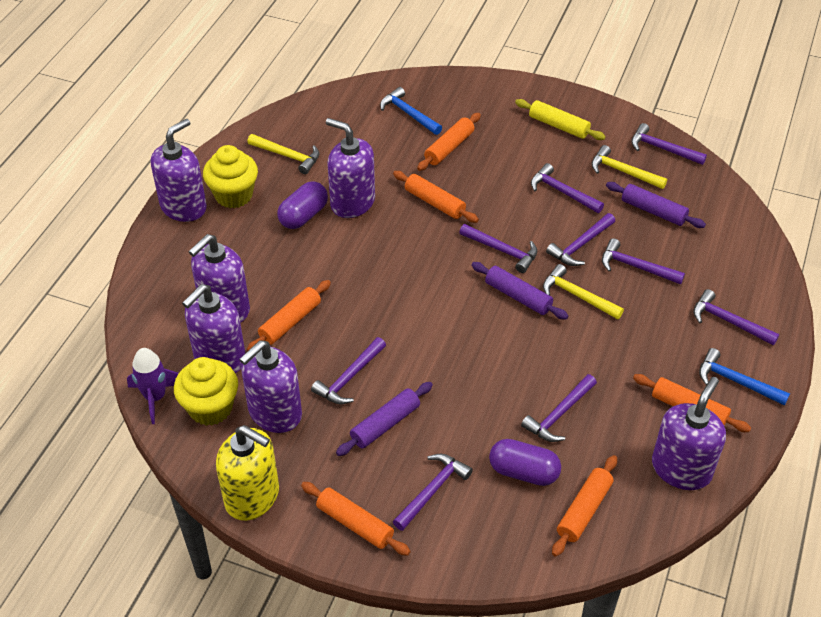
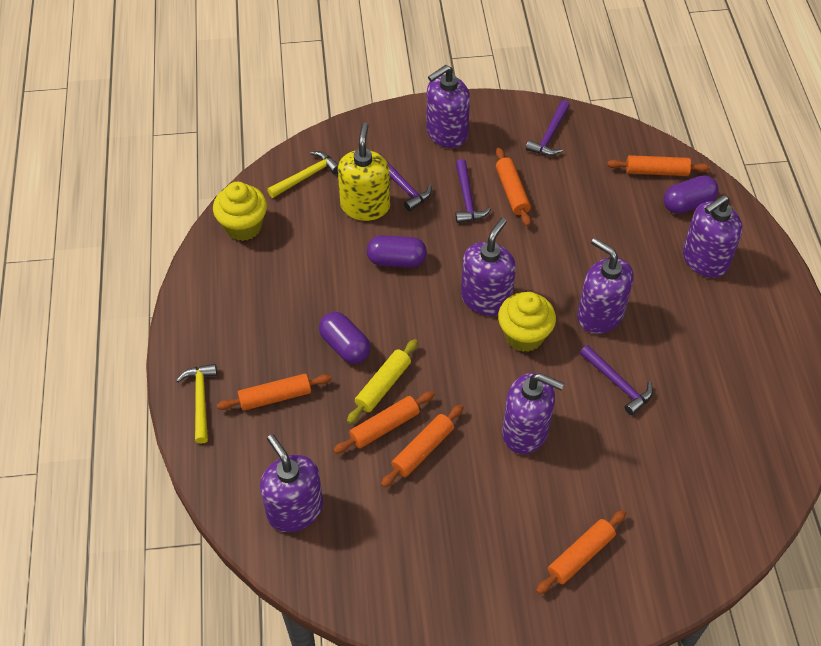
blue hammer: [380,87,442,135] [699,348,790,406] = 2 -> none = 0
purple capsule: [277,181,328,229] [489,439,561,486] = 2 -> [319,312,370,364] [367,235,427,268] [664,175,719,214] = 3
purple hammer: [311,337,386,404] [393,454,473,531] [459,224,537,273] [521,374,597,442] [531,163,604,213] [546,213,615,266] [602,238,685,284] [631,123,707,165] [693,289,779,346] = 9 -> [378,153,432,211] [455,159,491,223] [526,100,570,156] [580,345,653,415] = 4
purple rocket: [127,348,178,424] = 1 -> none = 0
purple rolling pin: [336,382,433,456] [471,262,568,320] [606,182,706,228] = 3 -> none = 0
yellow hammer: [247,134,319,174] [543,264,624,319] [591,145,667,189] = 3 -> [176,364,217,444] [267,151,338,198] = 2

